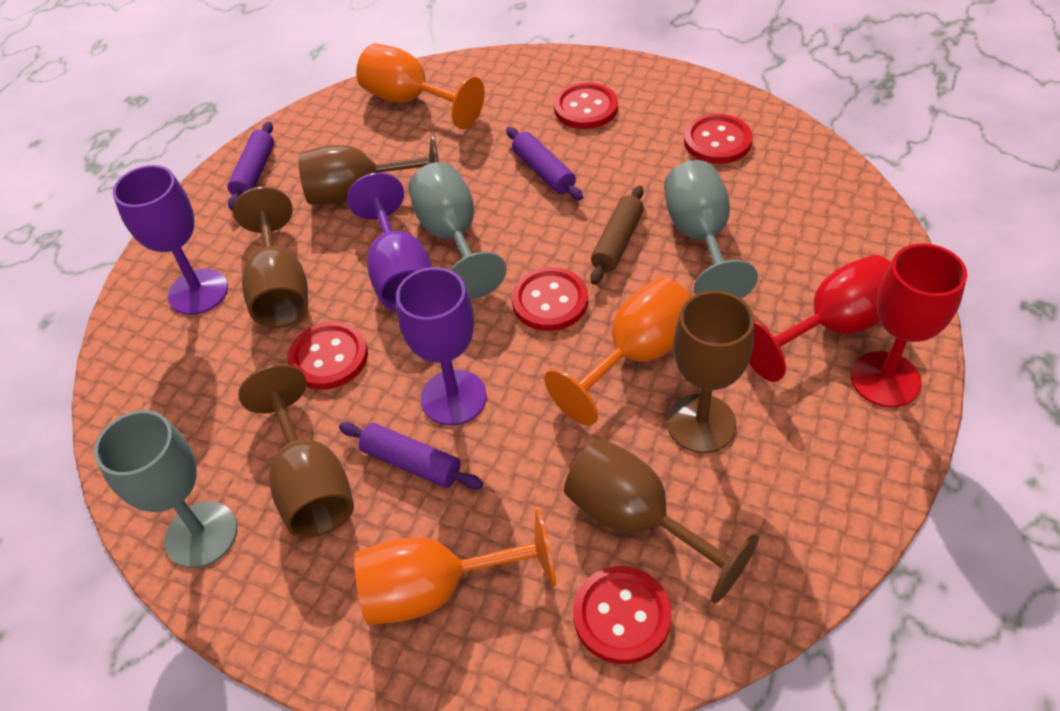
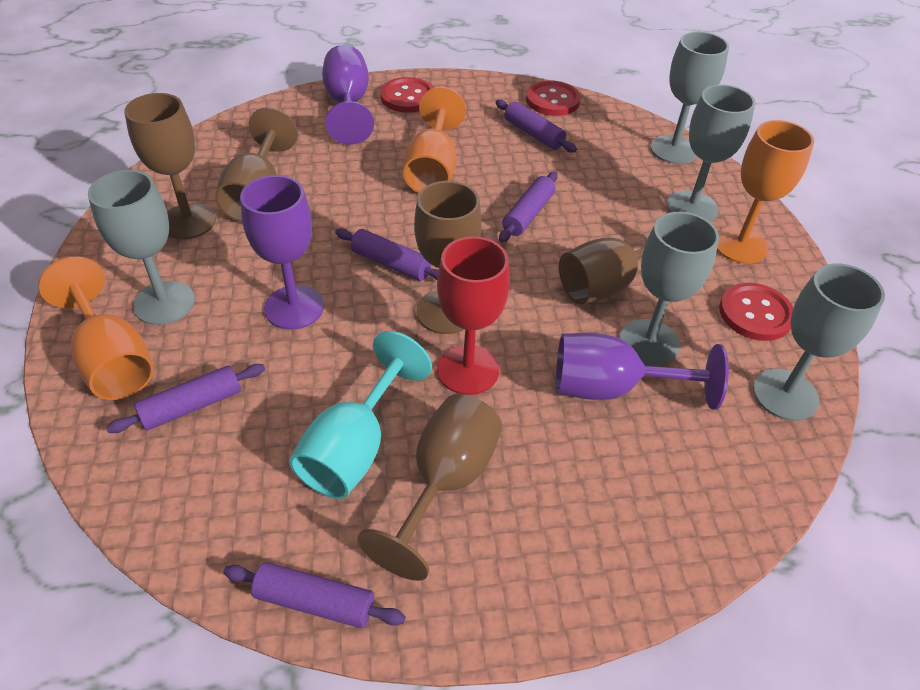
brown rolling pin: [590,186,644,284] = 1 -> none = 0
grey goblet: [94,410,237,568] [409,162,506,299] [664,160,758,299] = 3 -> [88,170,195,325] [619,212,719,366] [650,32,729,164] [667,85,755,222] [753,263,885,421] = 5
purple rolling pin: [227,121,274,210] [339,422,483,489] [506,127,583,200] = 3 -> [106,364,265,433] [223,562,406,628] [335,228,439,281] [496,100,577,152] [499,171,558,243] = 5
red button: [288,322,368,389] [511,267,588,331] [554,82,618,129] [573,566,672,664] [684,114,752,164] = 5 -> [381,77,434,113] [526,80,581,116] [719,283,793,341] = 3
red goblet: [749,255,891,382] [851,243,967,407] = 2 -> [437,236,510,395] = 1
turquoise goblet: none = 0 -> [289,331,432,499] = 1

